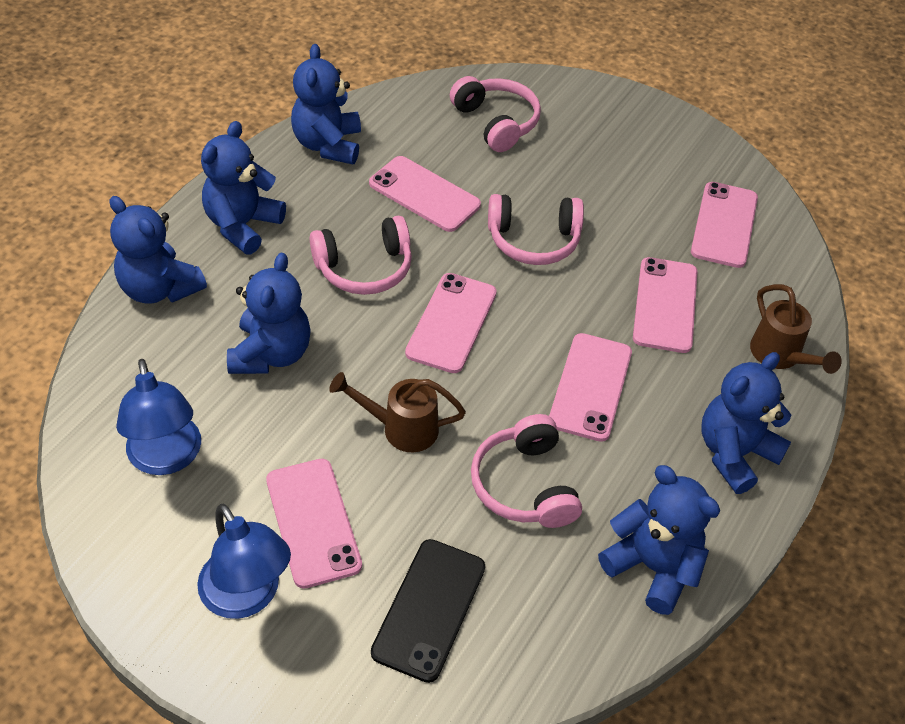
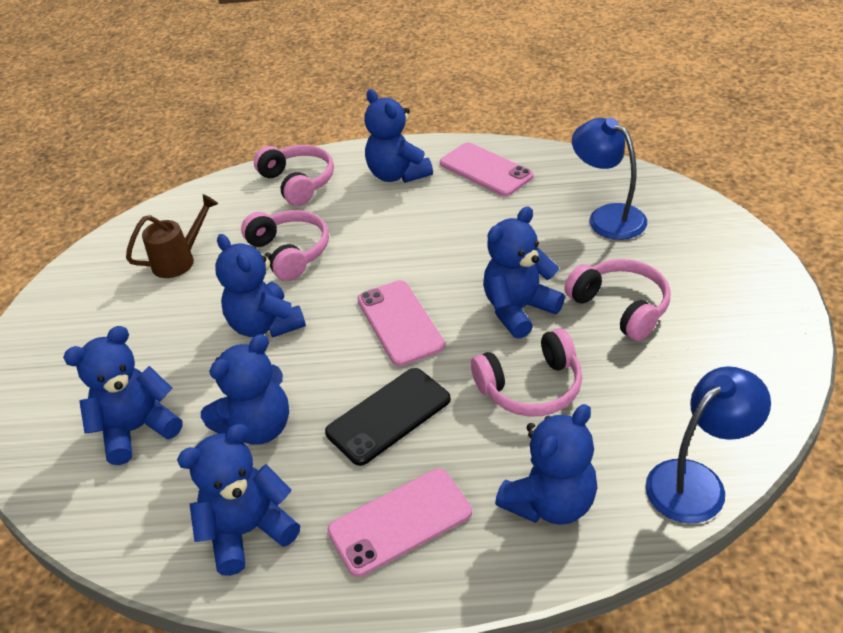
blue teddy bear: [110,196,207,304] [201,121,286,254] [227,253,311,374] [291,44,361,164] [598,465,720,615] [701,352,791,494] = 6 -> [63,326,183,465] [177,424,300,576] [201,334,289,445] [215,234,306,338] [364,89,433,183] [483,206,565,339] [495,404,598,525] = 7
brown watering can: [329,372,466,452] [750,284,842,374] = 2 -> [126,194,218,278] = 1
pink phone: [266,459,362,589] [369,156,481,232] [405,273,497,373] [549,333,632,442] [633,257,698,353] [691,182,758,268] = 6 -> [328,469,472,577] [357,280,445,366] [440,142,534,196] = 3

